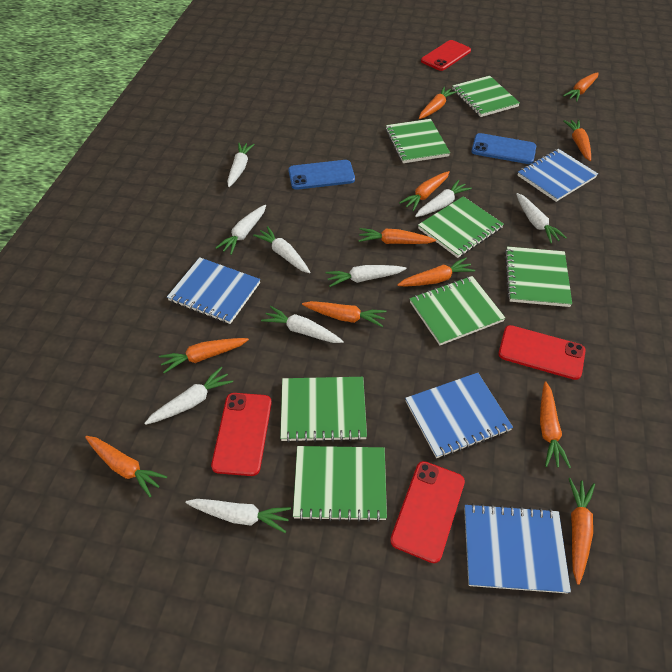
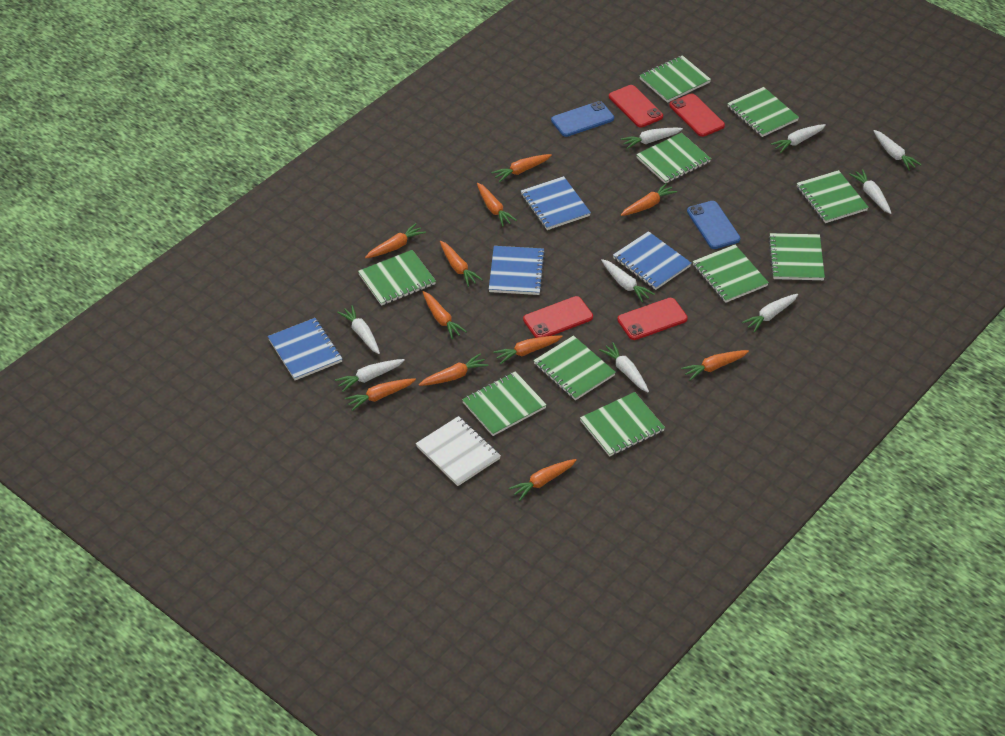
green notebook: [280,377,367,443] [293,446,387,522] [386,119,450,163] [410,276,505,345] [418,196,504,258] [452,76,520,117] [505,246,572,307] = 7 -> [358,250,436,306] [462,371,547,436] [533,335,616,400] [580,392,665,457] [636,133,711,184] [639,55,711,103] [693,245,769,303] [727,87,799,137] [768,233,825,280] [797,170,869,223] = 10
white notebook: none = 0 -> [416,416,501,486] = 1

